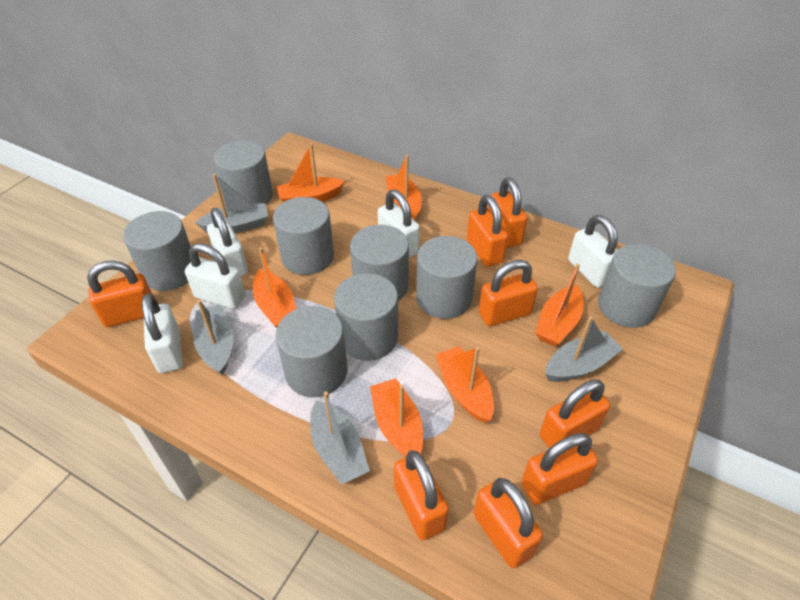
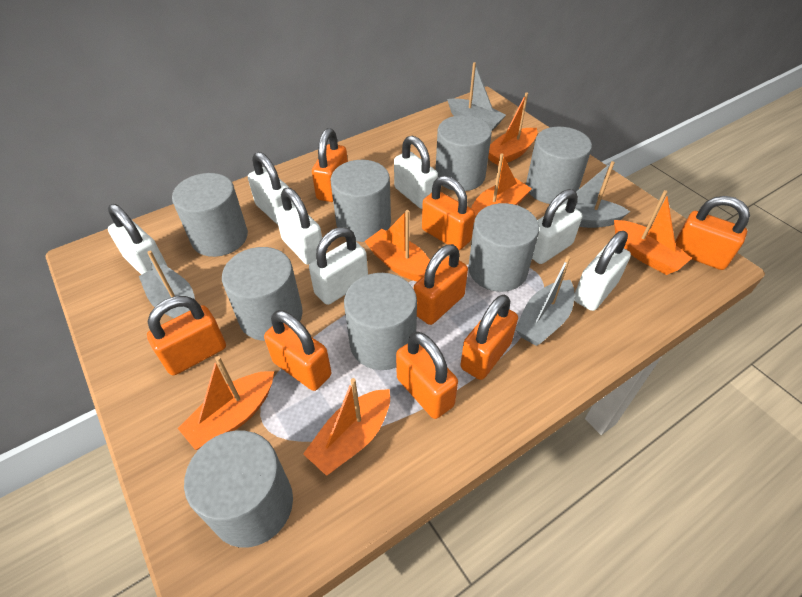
white padlock: [142,293,183,373] [185,243,245,309] [207,208,248,276] [378,190,420,258] [568,215,618,288] = 5 -> [108,204,167,275] [248,152,289,225] [275,188,322,265] [309,227,368,305] [394,136,438,209] [532,189,582,264] [574,231,631,311] = 7

